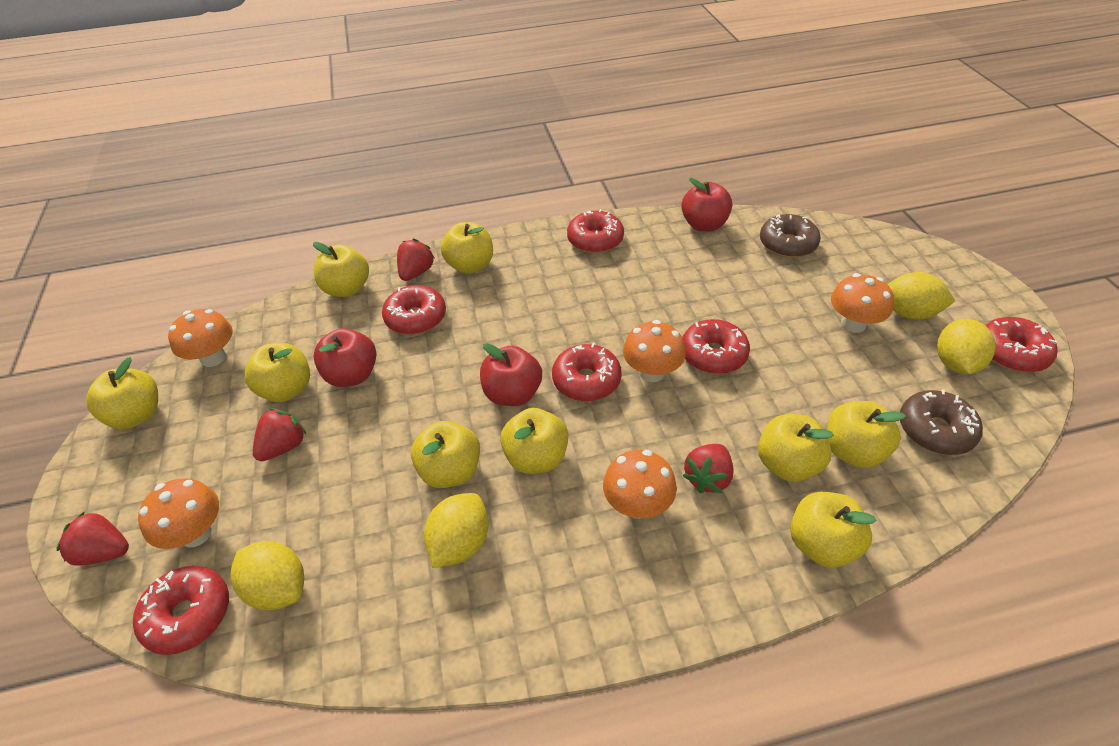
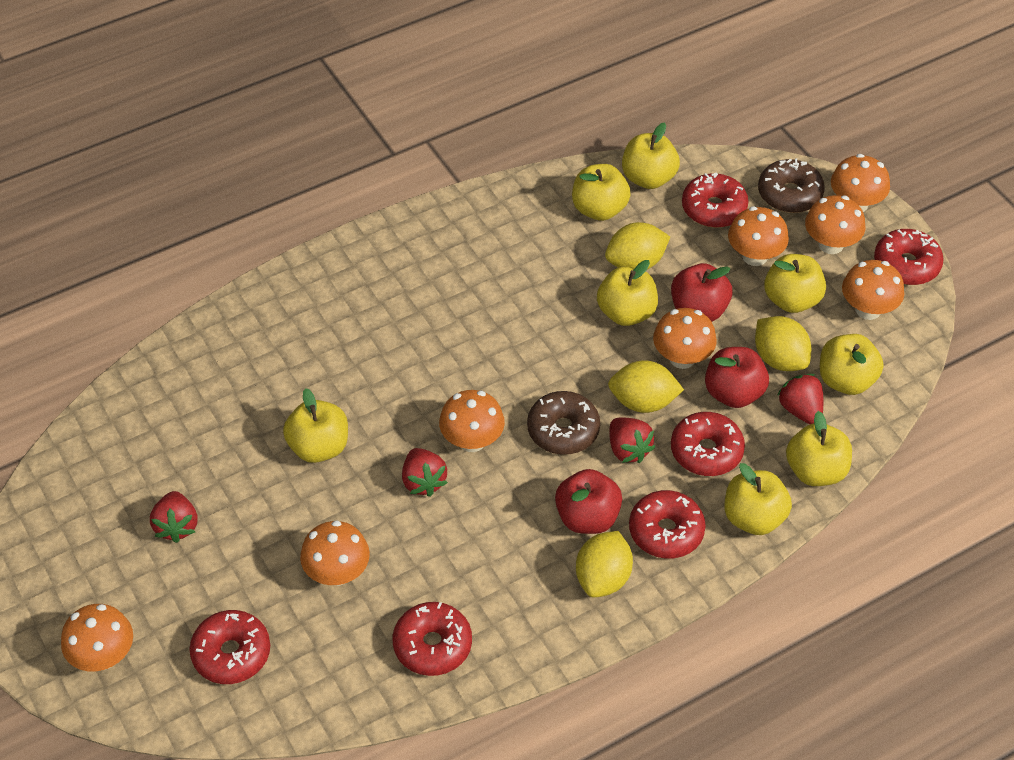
orange mushroom: [138,478,219,549] [168,309,233,367] [603,450,677,519] [623,320,686,382] [831,273,894,333] = 5 -> [61,604,133,671] [300,521,370,586] [439,390,505,452] [653,308,717,369] [728,206,789,266] [805,195,866,254] [831,154,890,212] [842,260,904,320] = 8
yellow apple: [86,357,158,429] [245,343,310,402] [313,242,369,297] [411,421,480,488] [441,222,493,274] [500,408,568,474] [758,414,834,482] [790,492,877,568] [827,401,906,468] = 9 -> [283,388,348,463] [572,164,631,221] [597,260,658,326] [622,122,680,189] [725,463,792,535] [764,254,826,313] [786,411,852,486] [820,334,884,395] = 8

